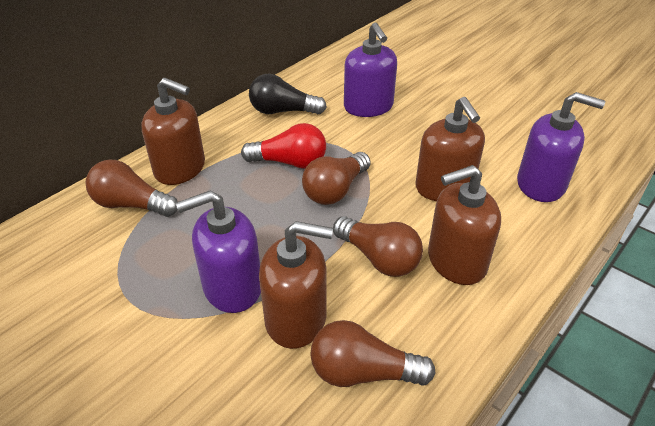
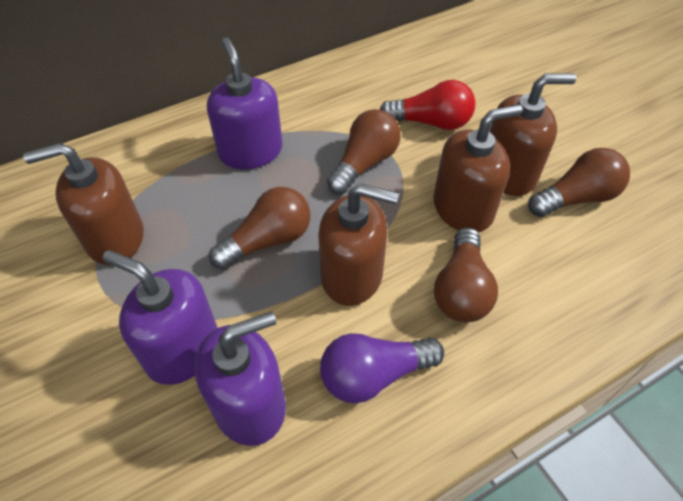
black light bulb: [249,74,327,114] = 1 -> none = 0
purple light bulb: none = 0 -> [320,333,444,404] = 1

